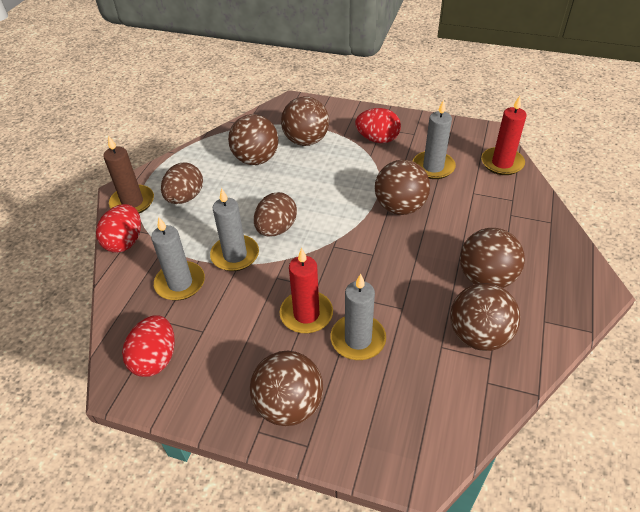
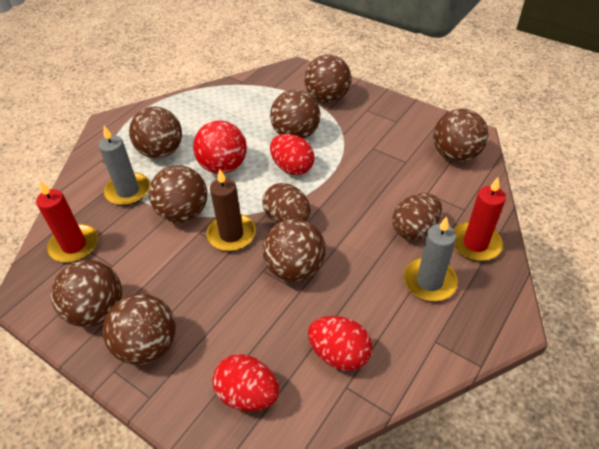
brown ball: [228,114,278,165] [250,351,324,426] [281,96,329,146] [375,160,430,215] [450,283,521,351] [460,228,525,288] = 6 -> [51,260,122,327] [103,294,176,365] [129,107,182,159] [149,165,207,223] [263,219,326,282] [270,90,320,139] [304,54,351,103] [433,109,488,162] = 8
grey candle: [151,217,205,301] [210,188,259,271] [330,274,386,360] [413,99,456,179] = 4 -> [99,126,150,205] [403,217,458,301] = 2
red ball: none = 0 -> [193,121,247,174] = 1

